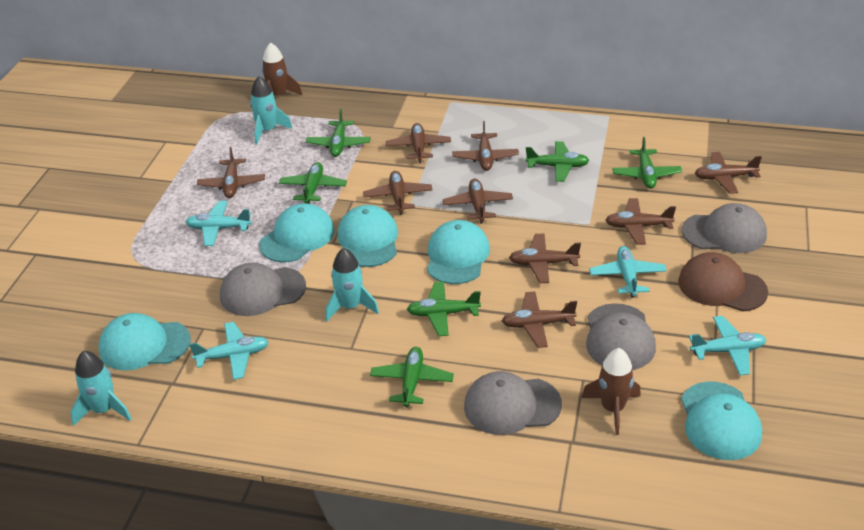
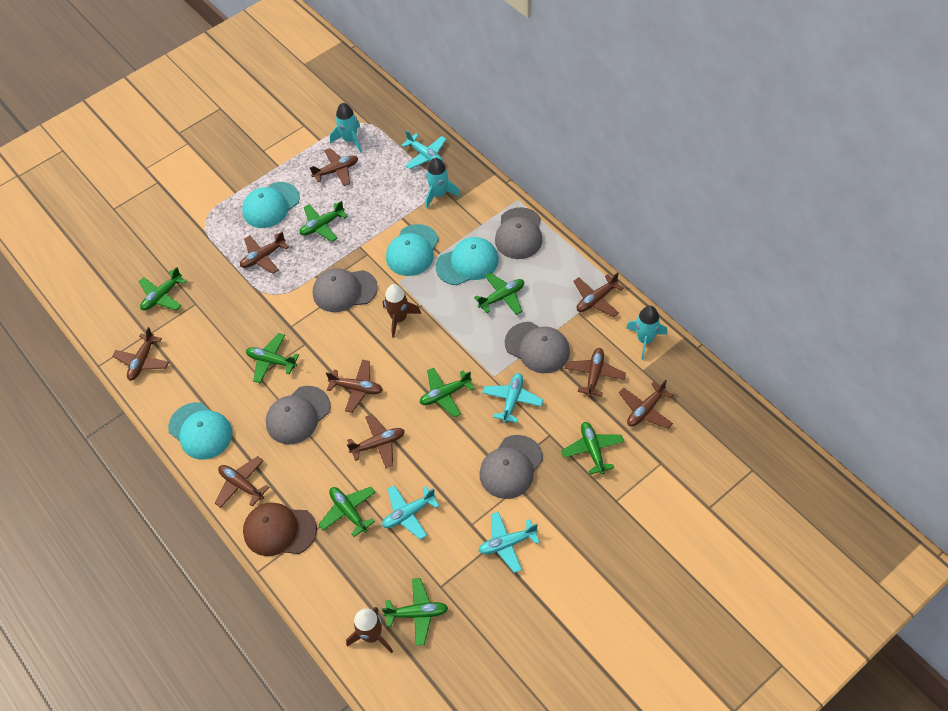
green plane: [279,162,347,204] [306,109,371,157] [370,347,454,407] [407,281,481,336] [525,141,589,182] [612,137,682,189] = 6 -> [139,267,187,311] [246,333,299,383] [300,201,348,242] [318,487,376,537] [382,578,448,646] [420,368,475,417] [474,272,524,315] [561,422,624,474] = 8
grey cap: [220,263,306,316] [464,371,562,435] [586,303,656,370] [682,203,767,253] = 4 -> [266,386,331,444] [313,268,378,312] [479,435,543,499] [495,207,542,259] [505,322,570,373] = 5
turquoise cap: [99,313,190,370] [259,203,335,262] [337,205,398,267] [427,220,490,284] [681,382,762,460] = 5 -> [168,402,233,460] [242,182,300,228] [386,224,439,276] [436,237,499,285] = 4

